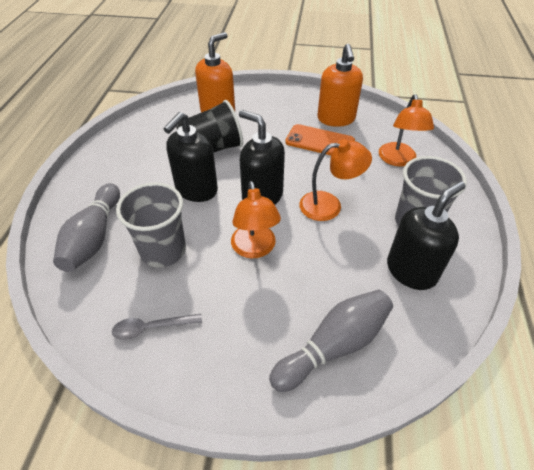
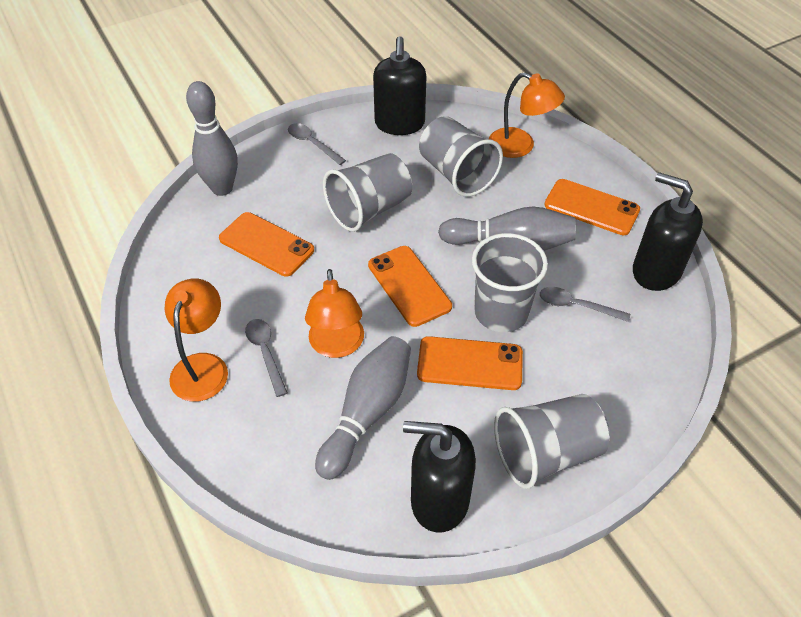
black cup: [176,100,243,153] = 1 -> none = 0
grey bowling pin: [53,183,120,272] [269,289,393,392] = 2 -> [186,81,238,196] [315,336,411,480] [438,206,576,251] = 3
grey cup: [116,182,186,267] [395,156,467,226] = 2 -> [323,153,412,232] [419,116,503,197] [472,233,548,332] [494,394,610,489] = 4
grey spoon: [112,314,202,340] = 1 -> [245,319,287,397] [288,123,346,165] [540,287,630,322] = 3
orange phone: [285,124,355,155] = 1 -> [219,212,314,277] [368,246,452,327] [417,336,523,390] [544,179,640,235] = 4
orange soap dispenser: [195,32,235,113] [317,44,363,127] = 2 -> none = 0

